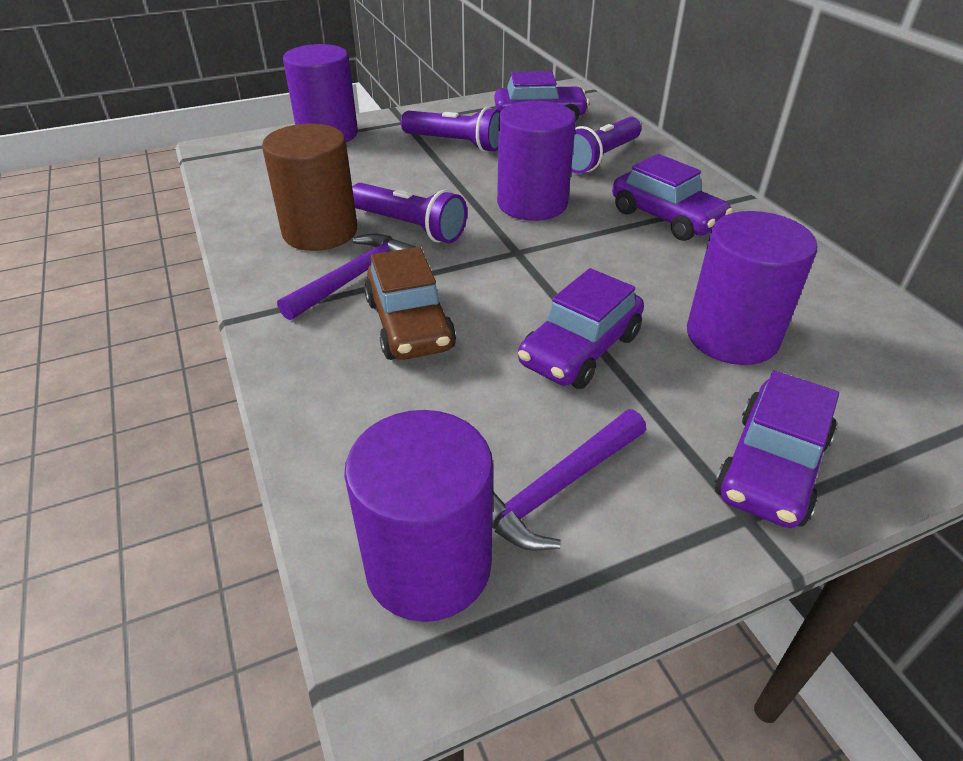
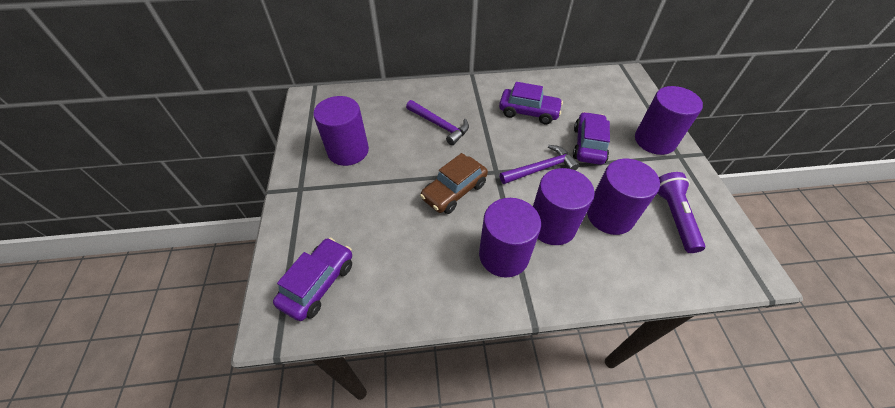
brown cylinder: [262,124,357,251] = 1 -> none = 0
purple car: [495,71,589,121] [518,268,644,389] [612,154,733,241] [715,371,839,528] = 4 -> [273,237,352,321] [499,82,563,124] [573,112,610,165] = 3
purple cylinder: [283,44,358,142] [344,410,493,622] [497,101,576,221] [687,211,817,365] = 4 -> [313,96,369,166] [479,198,541,278] [533,168,595,245] [587,159,660,235] [635,86,703,155] = 5
purple flashlight: [352,183,467,243] [401,107,501,152] [571,117,641,174] = 3 -> [657,172,705,253] = 1

